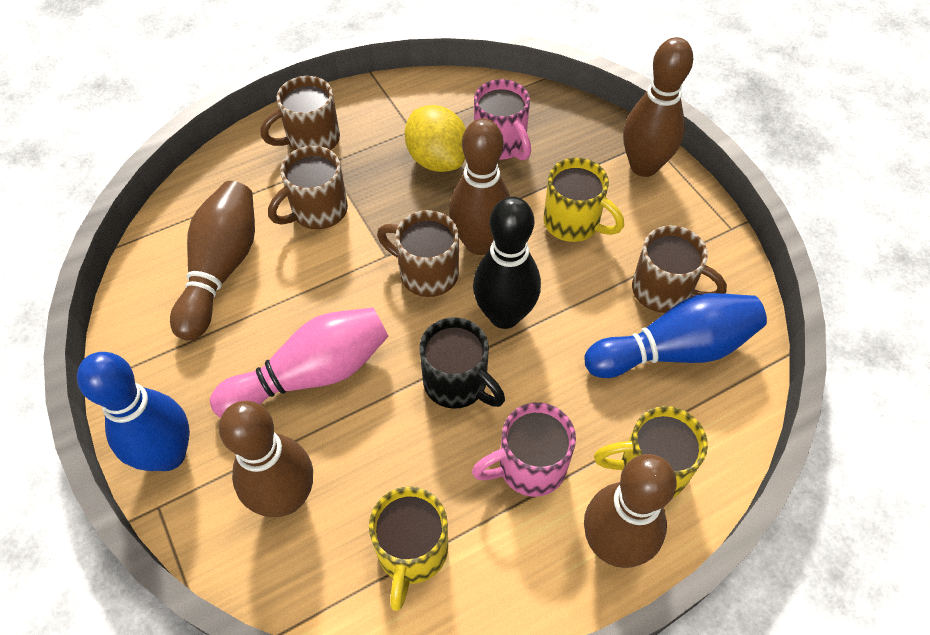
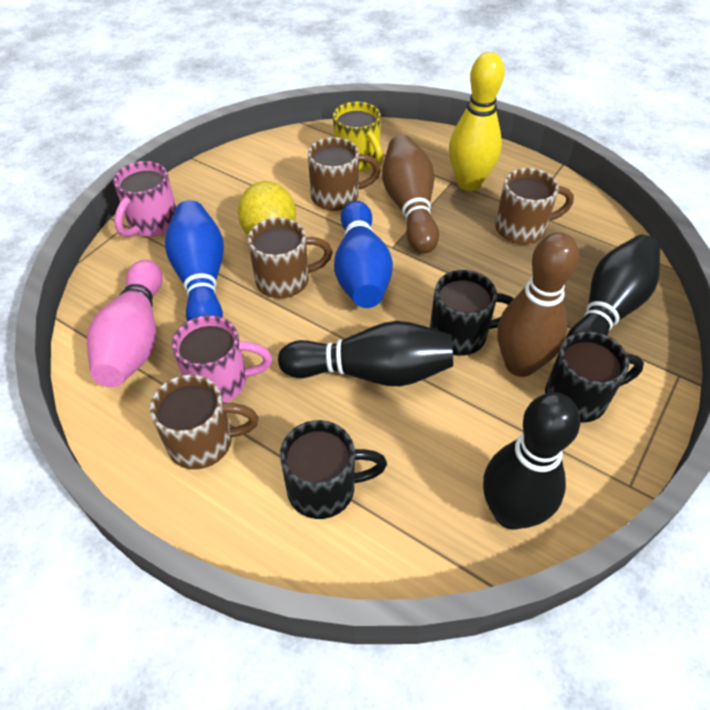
black bowling pin: [473,196,541,329] = 1 -> [278,321,453,386] [483,393,580,530] [566,235,660,339] = 3
black mug: [419,317,505,409] = 1 -> [280,420,387,519] [430,270,514,356] [545,331,644,423] = 3
brown bowling pin: [170,181,255,341] [219,401,313,517] [449,119,510,255] [584,454,677,568] [623,37,693,177] = 5 -> [382,135,439,253] [498,232,579,377] = 2
yellow bowling pin: none = 0 -> [449,52,505,191] = 1
yellow mug: [369,486,448,611] [544,158,624,242] [594,406,708,498] = 3 -> [333,102,383,172] = 1

